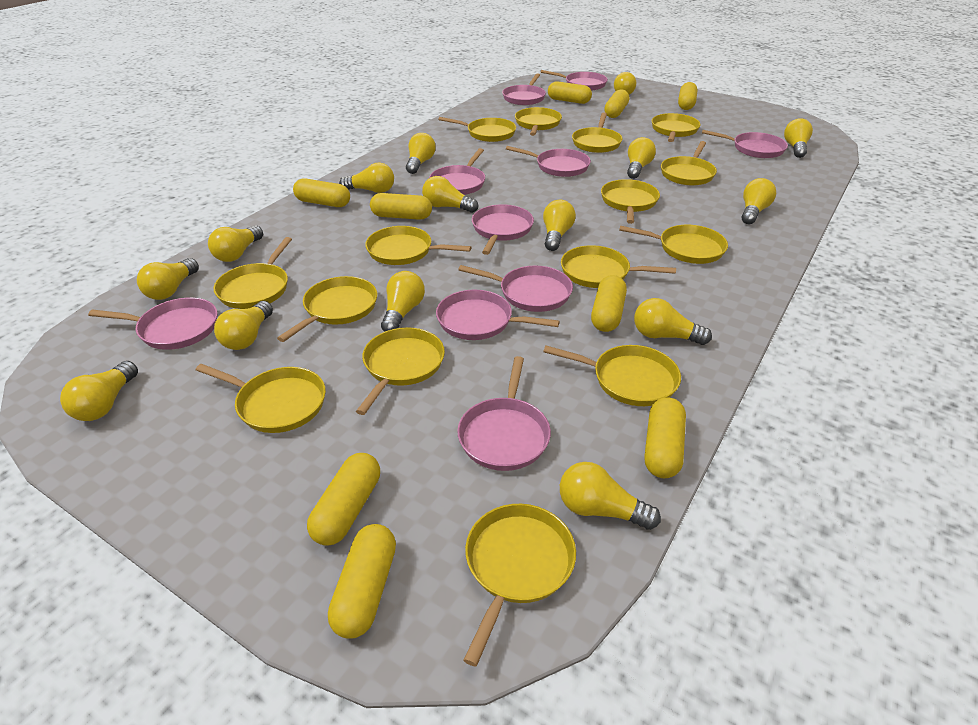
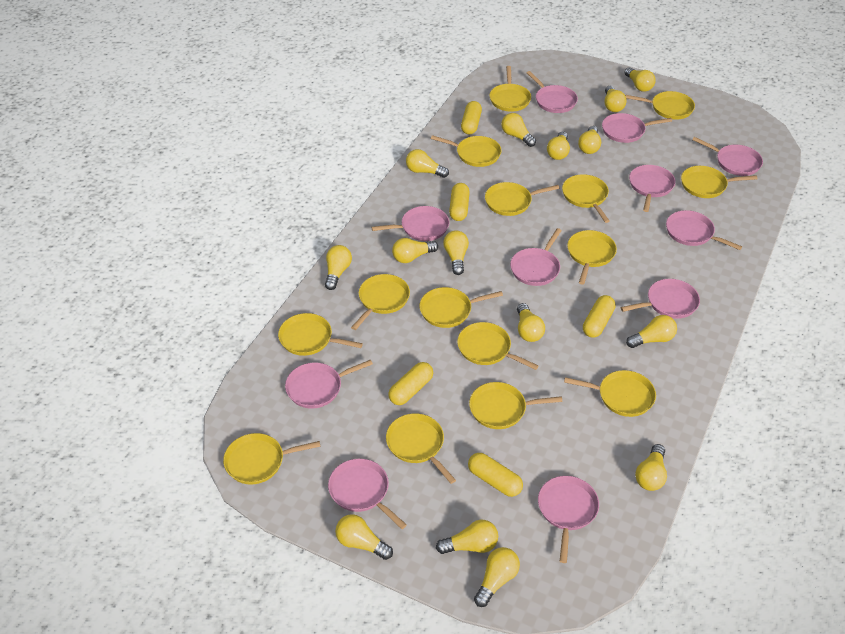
pink pan: [88,298,218,350] [429,148,485,195] [436,290,560,340] [457,356,551,471] [458,265,573,312] [472,204,534,255] [502,73,546,105] [506,146,591,177] [540,70,608,91] [702,130,788,158] = 10 -> [285,360,373,408] [328,459,407,529] [371,206,449,241] [510,228,562,286] [527,71,578,113] [538,476,599,563] [602,113,672,143] [621,279,700,319] [629,165,676,212] [666,210,742,250] [692,137,763,176] = 11
yellow capsule: [293,178,350,207] [307,453,380,546] [328,524,396,639] [370,193,432,220] [548,81,592,104] [591,275,627,332] [604,89,629,118] [645,397,686,478] [678,82,697,110] = 9 -> [388,362,433,405] [449,183,470,221] [461,101,482,134] [468,453,523,497] [583,295,616,338] = 5

